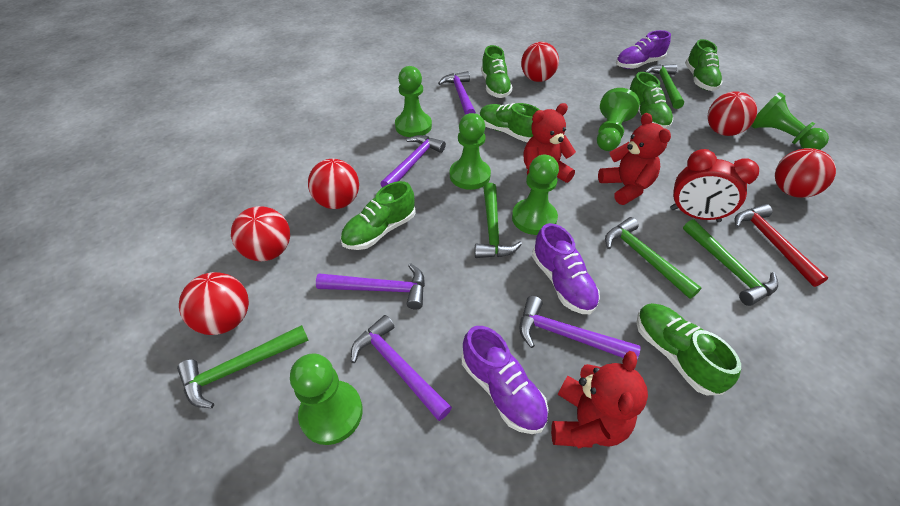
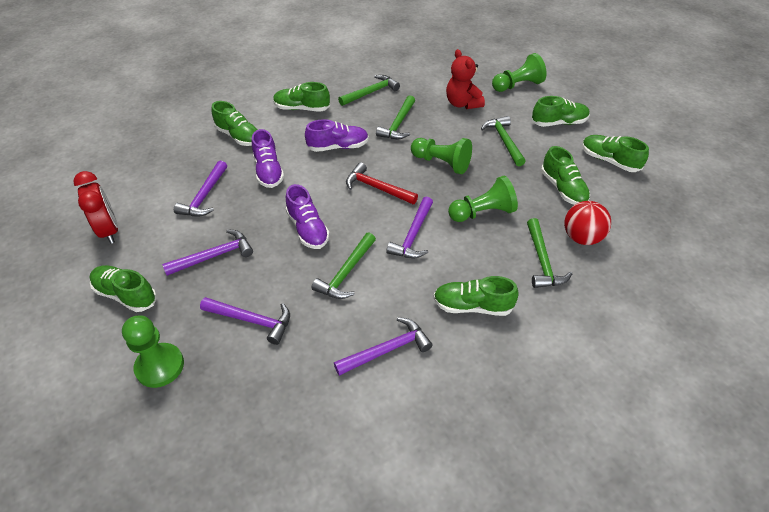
green pawn: [290,353,363,445] [395,66,432,137] [450,113,491,190] [512,155,559,235] [597,88,640,151] [751,92,829,150] = 6 -> [122,315,184,388] [411,138,472,174] [448,176,518,222] [492,53,546,92] = 4
green shoe: [340,181,416,250] [479,103,540,142] [481,45,513,98] [630,72,673,129] [636,303,741,395] [685,39,723,91] = 6 -> [89,265,157,312] [211,101,258,146] [273,82,330,112] [433,276,519,316] [532,96,590,127] [541,146,590,205] [582,135,649,172] = 7
red ball: [179,272,249,335] [231,206,290,261] [308,159,359,209] [521,42,559,82] [707,91,757,136] [775,148,836,198] = 6 -> [564,201,611,245] = 1
red teddy bear: [524,103,576,183] [551,351,648,448] [598,113,671,205] = 3 -> [446,49,485,109] = 1

